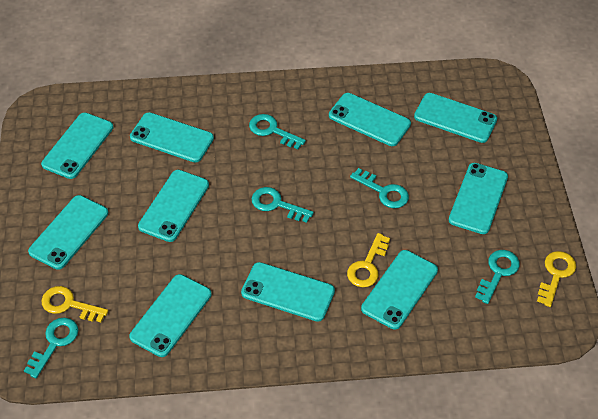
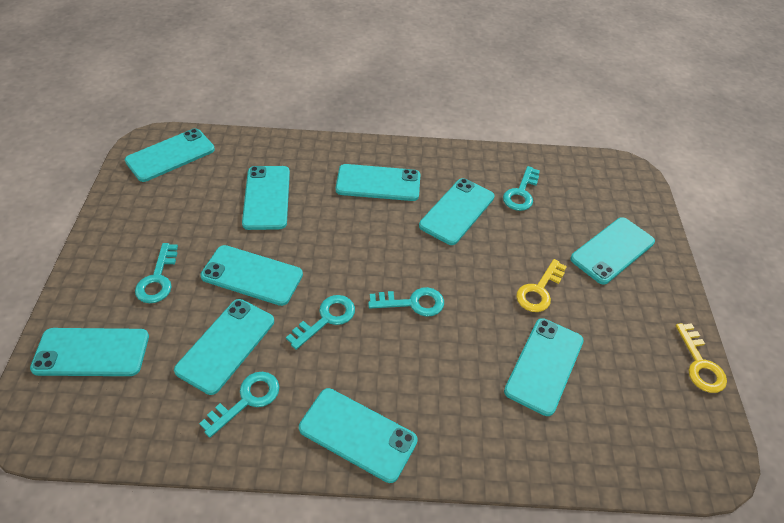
yellow key: [41,286,108,322] [347,233,390,287] [537,251,576,307] = 3 -> [516,259,567,312] [676,323,727,393] = 2

